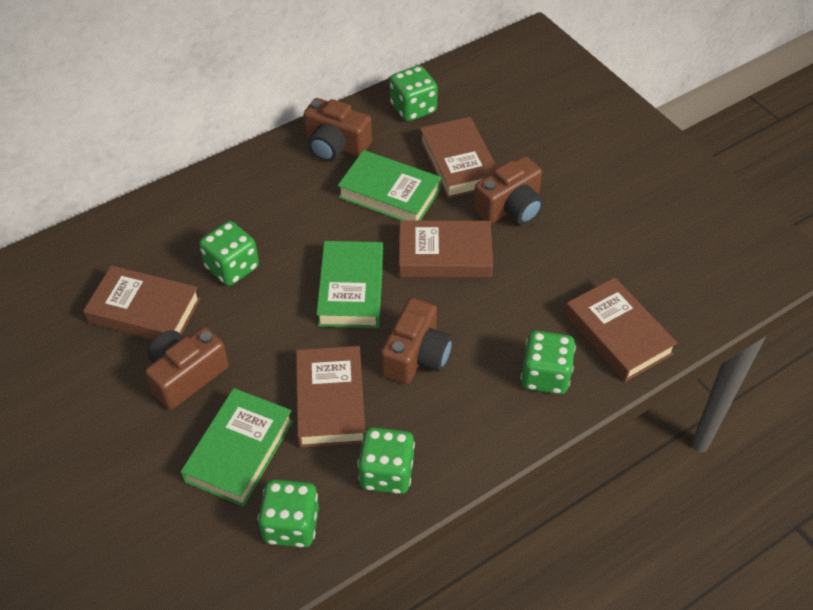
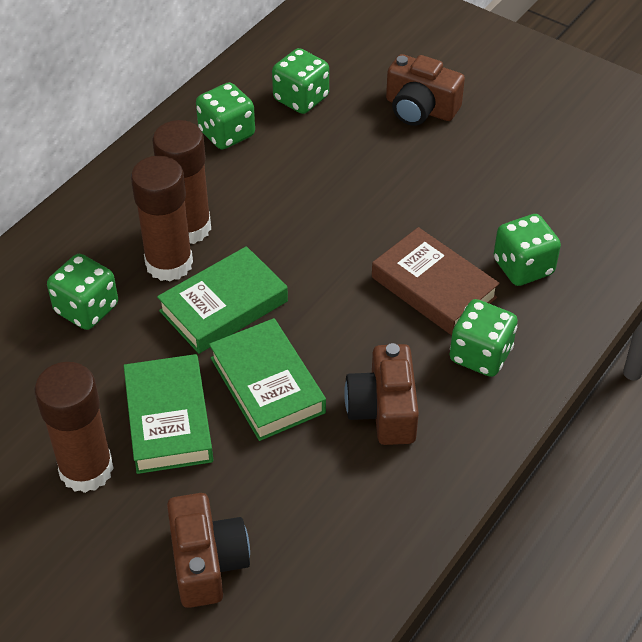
brown book: [83,265,201,340] [296,346,365,448] [399,221,493,278] [420,117,497,199] [565,277,677,382] = 5 -> [372,227,500,335] = 1
brown camera: [145,327,229,410] [304,98,372,162] [381,298,453,384] [473,156,544,225] = 4 -> [167,493,250,608] [344,343,419,445] [386,54,465,126] = 3
brown glue stick: none = 0 -> [35,362,114,493] [131,156,193,281] [152,120,211,244] = 3

